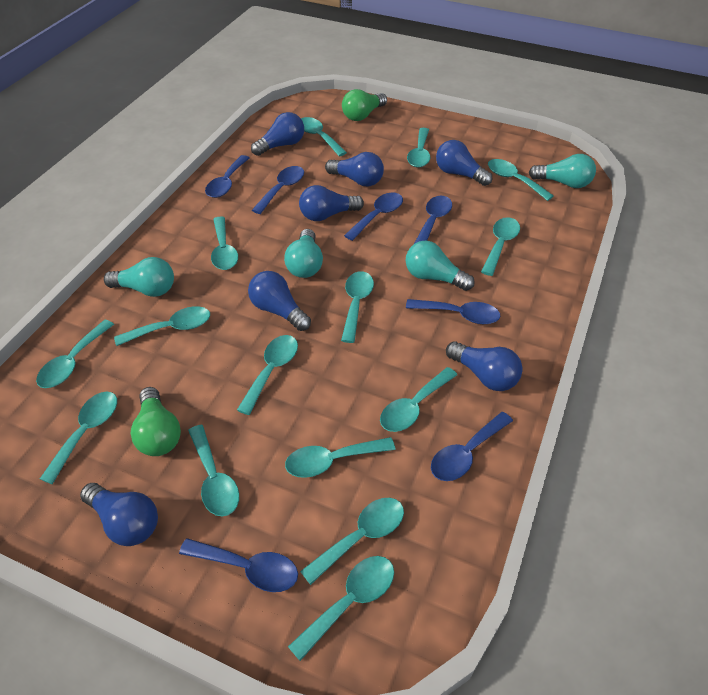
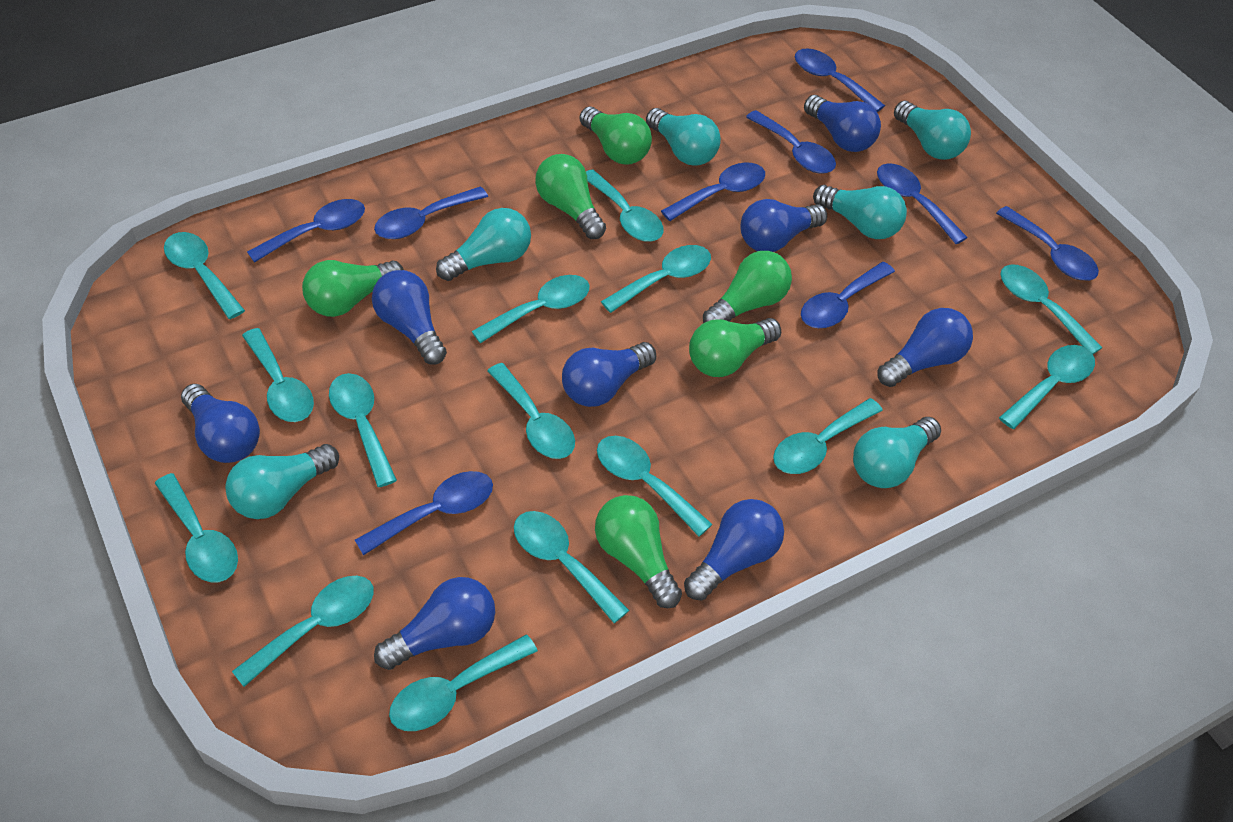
blue light bulb: [80,483,158,546] [248,271,311,331] [251,112,304,156] [299,185,364,221] [325,152,384,186] [436,140,492,186] [446,341,523,391] = 7 -> [181,384,260,463] [372,270,447,365] [374,577,495,670] [562,342,656,407] [684,499,784,600] [740,199,827,252] [804,95,881,152] [878,308,973,387] = 8
blue spoon: [179,538,298,592] [205,155,249,198] [252,166,304,214] [344,192,403,241] [406,299,501,324] [414,196,452,244] [431,412,513,481] = 7 -> [247,199,365,263] [355,471,493,555] [374,186,488,239] [661,162,765,221] [746,110,836,173] [795,49,885,112] [801,262,895,328] [877,163,968,244] [996,206,1099,280] = 9
green light bulb: [131,387,181,456] [342,89,387,121] = 2 -> [302,260,404,317] [535,154,606,239] [580,106,652,165] [595,495,682,608] [689,318,781,377] [703,251,792,323] = 6
turquoise light bulb: [104,257,174,297] [284,229,323,278] [406,240,475,291] [529,154,596,188] = 4 -> [225,444,339,519] [436,208,531,281] [646,108,721,166] [813,185,907,239] [853,417,941,488] [894,101,971,160] = 6

